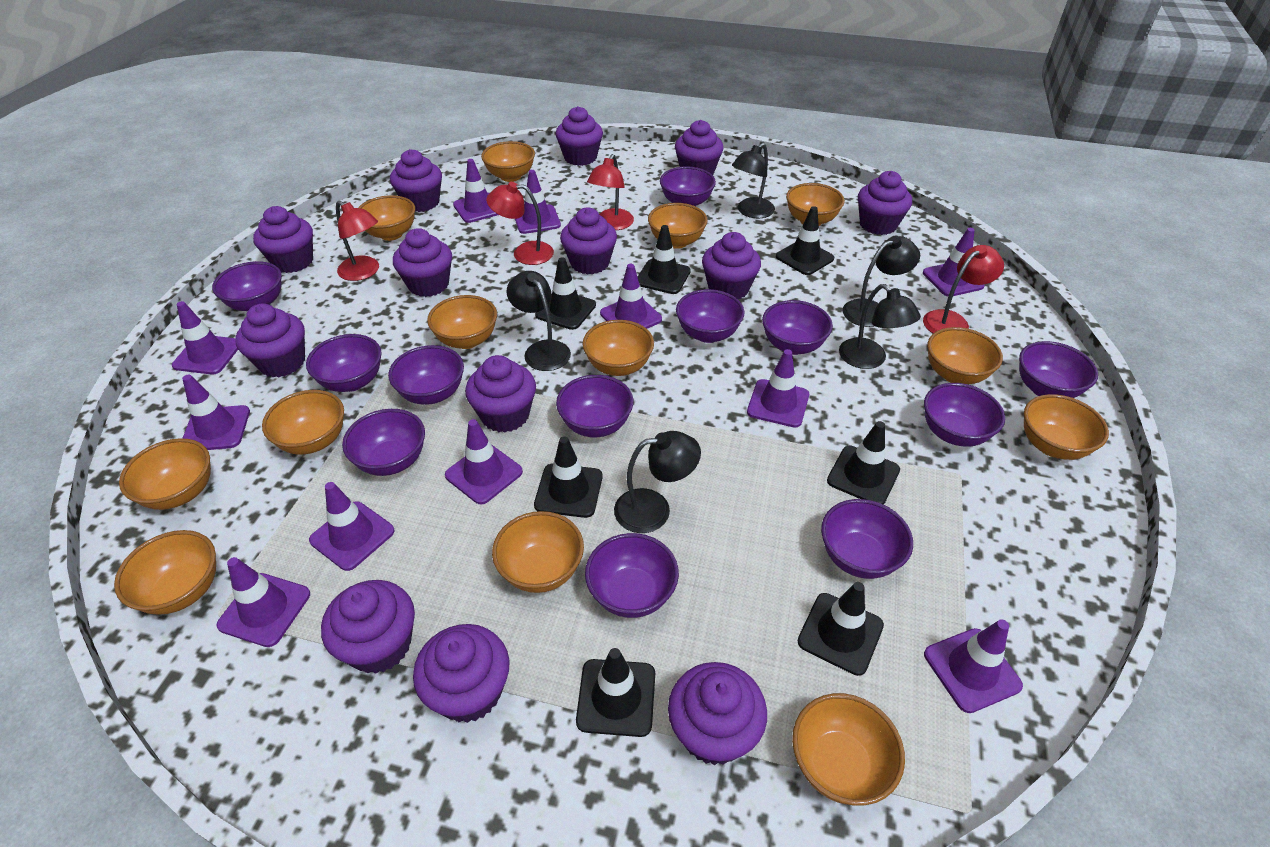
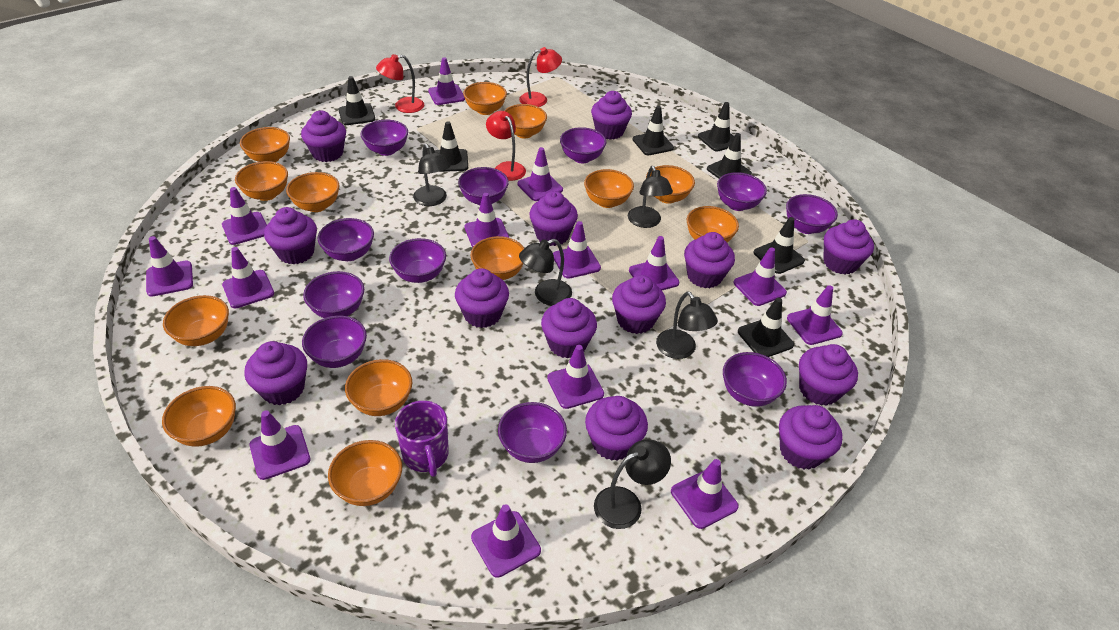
purple bowl: [212,261,282,311] [306,334,382,392] [342,409,425,476] [388,345,464,405] [556,375,634,437] [585,533,679,618] [660,167,716,206] [676,289,745,343] [762,300,833,355] [821,499,913,579] [924,383,1005,447] [1019,341,1098,398] = 12 -> [302,316,367,368] [303,271,364,318] [318,218,374,261] [361,120,408,156] [389,238,446,283] [458,167,509,205] [498,402,567,463] [560,127,606,163] [717,172,767,211] [723,352,787,407] [786,194,838,234] = 11
purple mug: none = 0 -> [395,401,449,477] = 1
purple traffic cone: [172,301,238,375] [182,374,250,450] [217,557,310,647] [309,482,395,571] [445,419,523,505] [453,159,498,223] [515,170,561,234] [600,264,662,329] [747,349,809,428] [923,228,985,296] [924,619,1023,713] = 11 -> [146,236,193,297] [222,187,267,245] [222,247,274,308] [249,410,310,480] [428,57,465,105] [465,193,509,247] [471,504,541,578] [518,147,563,201] [547,345,604,409] [553,221,601,279] [629,236,679,290] [671,459,739,529] [733,247,787,306] [787,285,843,345] = 14
red lamp: [336,201,379,281] [486,182,554,265] [587,154,634,230] [923,245,1004,333] = 4 -> [376,54,424,113] [486,111,526,181] [519,47,562,107] = 3

